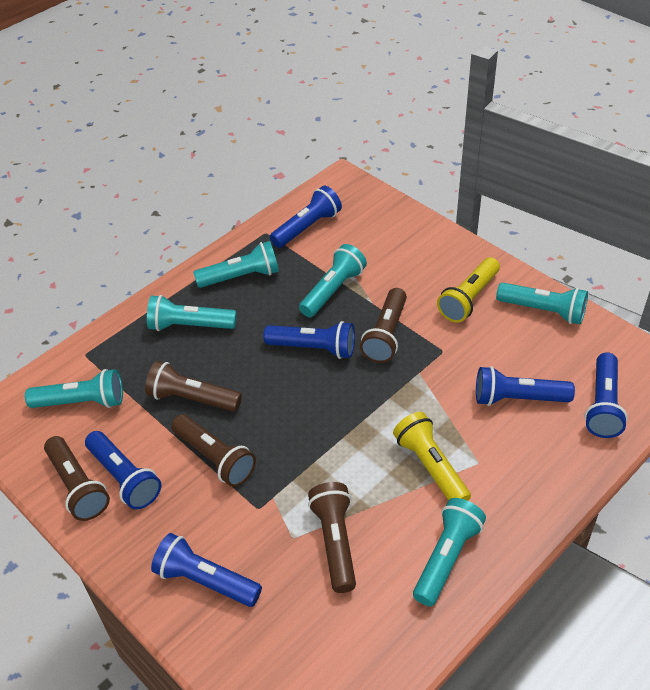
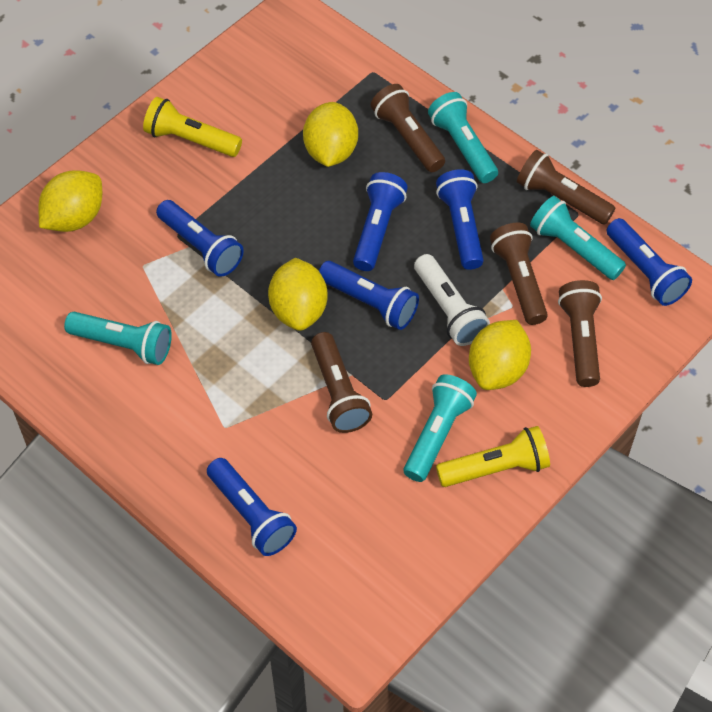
turquoise flashlight: [25,369,123,408] [147,295,237,331] [193,241,279,288] [299,244,367,317] [413,498,486,607] [496,283,588,325] = 6 -> [64,312,172,365] [404,374,477,482] [428,92,498,183] [530,196,626,280] = 4
white flashlight: none = 0 -> [414,254,490,346] = 1
yellow lemon: none = 0 -> [38,170,102,232] [268,258,327,331] [303,102,358,167] [469,320,531,390] = 4

